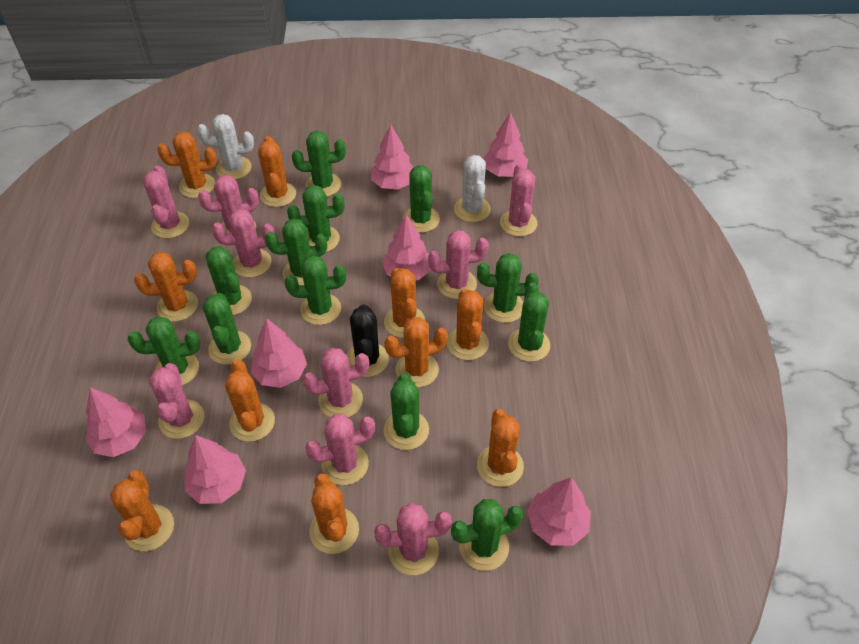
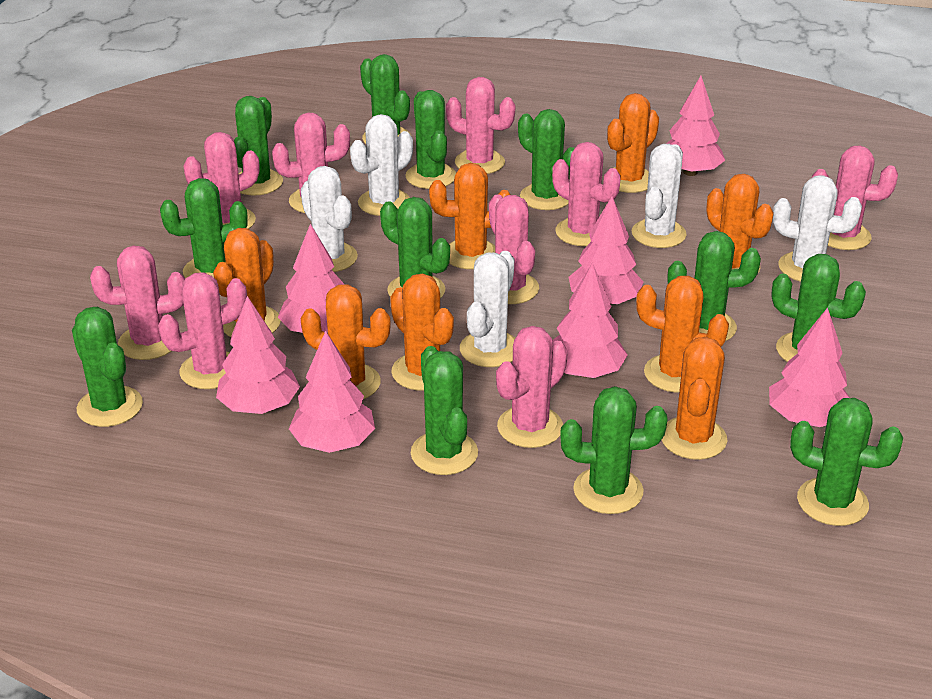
black cactus: [347,304,389,377] = 1 -> none = 0
orange cactus: [110,470,174,551] [134,252,198,322] [158,132,217,198] [225,359,275,442] [258,136,296,207] [309,473,359,554] [384,268,425,338] [384,317,448,388] [447,289,489,360] [477,409,524,487] = 10 -> [213,228,281,337] [301,284,391,399] [390,274,454,391] [429,163,510,269] [607,93,659,193] [636,276,729,393] [662,337,727,460] [706,174,774,273] = 8
white cactus: [197,114,254,180] [454,155,491,222] = 2 -> [301,166,358,272] [350,114,413,216] [460,251,515,367] [632,144,687,248] [772,175,862,282] = 5

